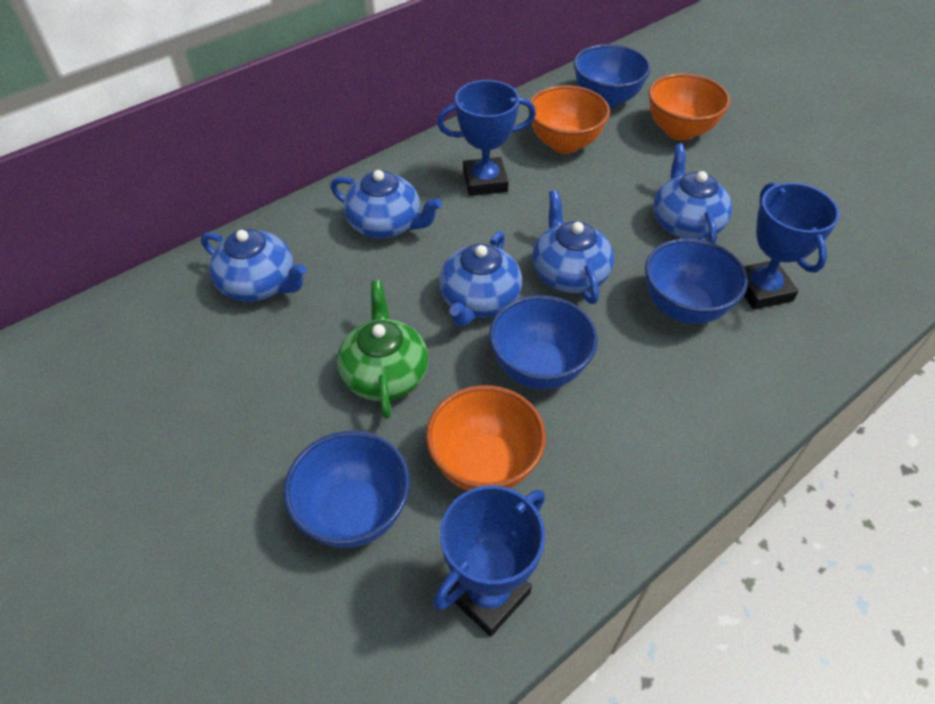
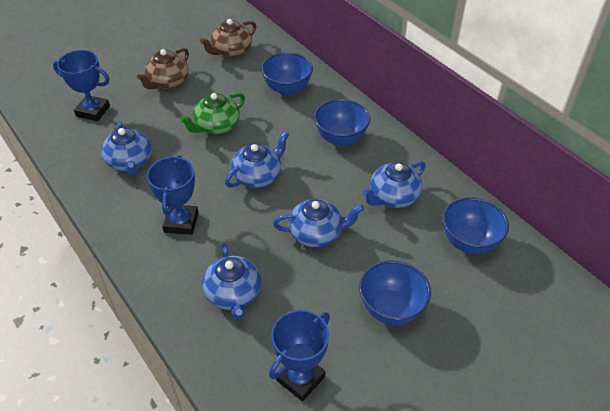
brown teapot: none = 0 -> [137,48,189,89] [200,19,257,57] = 2
orange bowl: [426,385,546,491] [528,85,610,154] [649,73,730,141] = 3 -> none = 0

